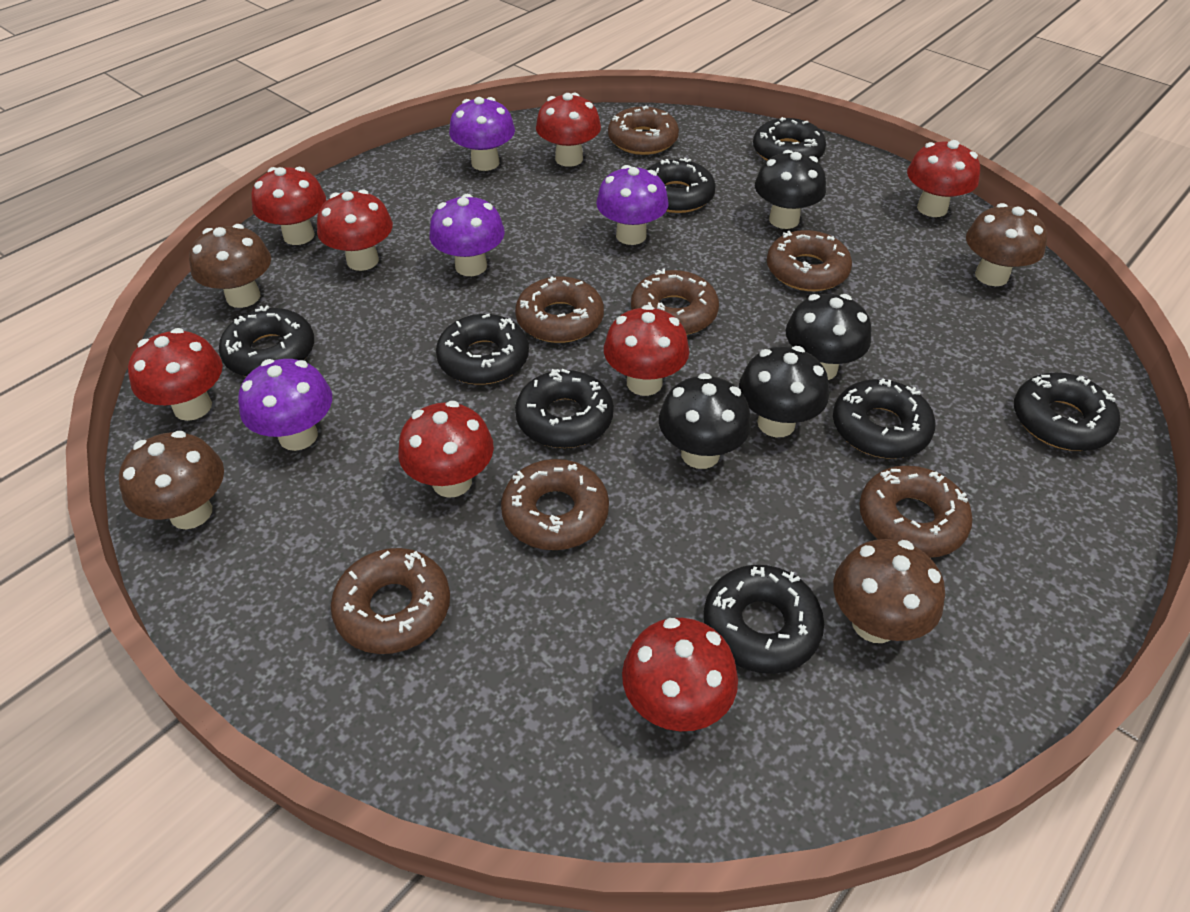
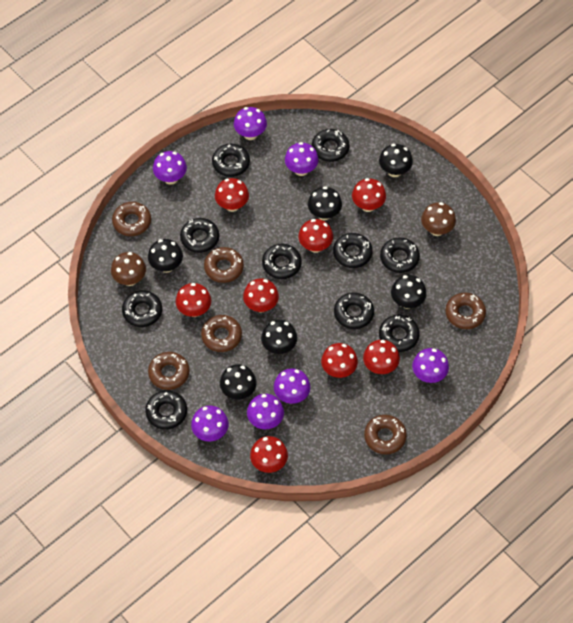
black donut: [219,305,314,377] [436,314,529,385] [515,369,614,448] [646,158,716,213] [704,565,824,674] [753,117,826,161] [833,378,936,459] [1014,373,1120,451] = 8 -> [122,290,162,327] [145,390,187,429] [180,218,219,253] [212,144,250,177] [262,244,302,279] [312,129,350,162] [333,233,373,268] [334,292,374,329] [379,315,420,352] [380,237,420,273] = 10
black mushroom: [659,373,751,469] [739,346,829,437] [755,150,826,229] [786,294,872,380] = 4 -> [148,239,183,273] [220,364,257,400] [261,320,297,354] [308,186,342,220] [379,144,413,177] [391,275,427,309] = 6
brown donut: [331,548,450,654] [501,459,609,550] [515,277,604,343] [608,105,679,155] [631,269,719,335] [767,230,852,291] [859,465,973,558] = 7 -> [112,202,151,236] [148,352,189,390] [201,315,242,352] [204,247,244,283] [364,415,407,454] [445,293,486,329] = 6
brown mushroom: [119,431,224,529] [189,224,271,308] [833,539,945,643] [966,203,1047,286] = 4 -> [111,252,146,286] [421,202,456,236] = 2
purple mushroom: [238,359,332,451] [429,194,505,276] [449,97,515,171] [596,165,669,245] = 4 -> [153,151,187,185] [191,406,229,442] [234,107,267,140] [247,394,284,429] [274,368,310,404] [285,142,319,176] [412,348,449,383] = 7

